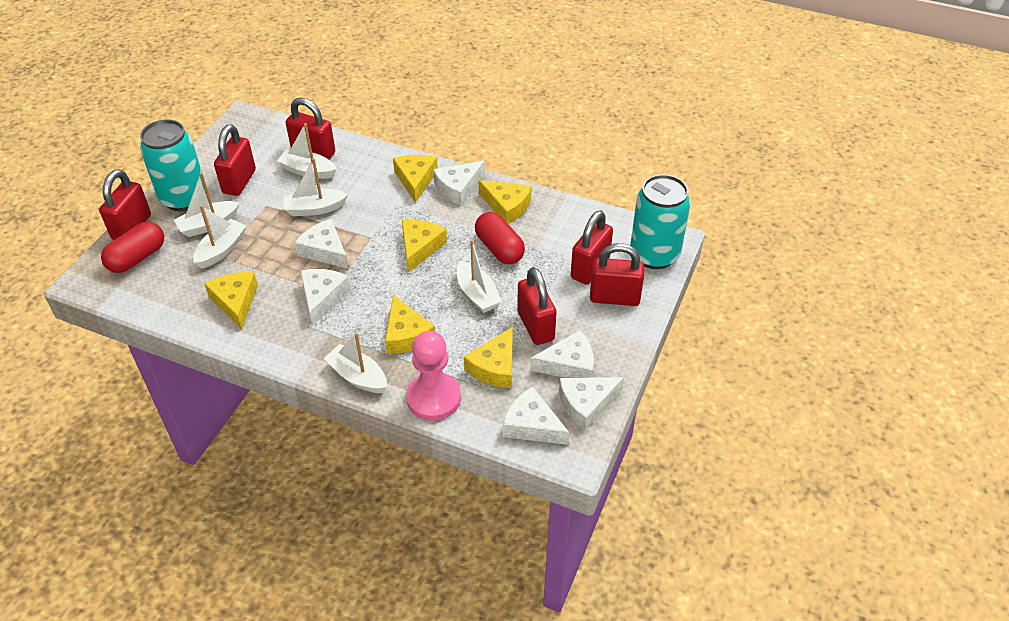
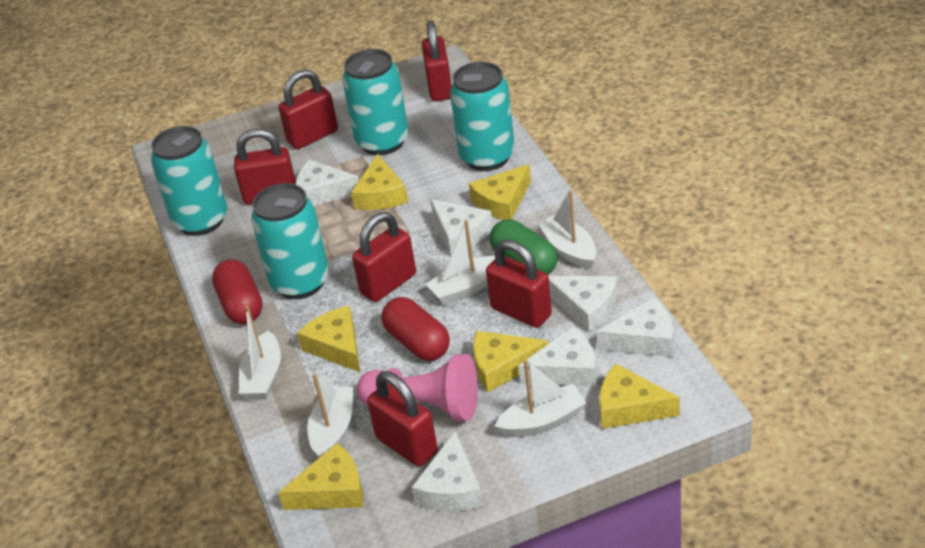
green capsule: none = 0 -> [490,219,558,275] = 1
turquoise can: [140,119,205,211] [630,174,690,269] = 2 -> [151,126,227,236] [251,183,329,299] [342,49,409,155] [450,62,515,171] = 4
white boat: [174,172,240,237] [193,205,246,269] [277,123,337,179] [283,158,348,216] [324,332,387,393] [457,240,502,313] = 6 -> [239,306,281,400] [307,373,353,457] [426,220,495,305] [495,359,586,437] [538,190,596,269] = 5

